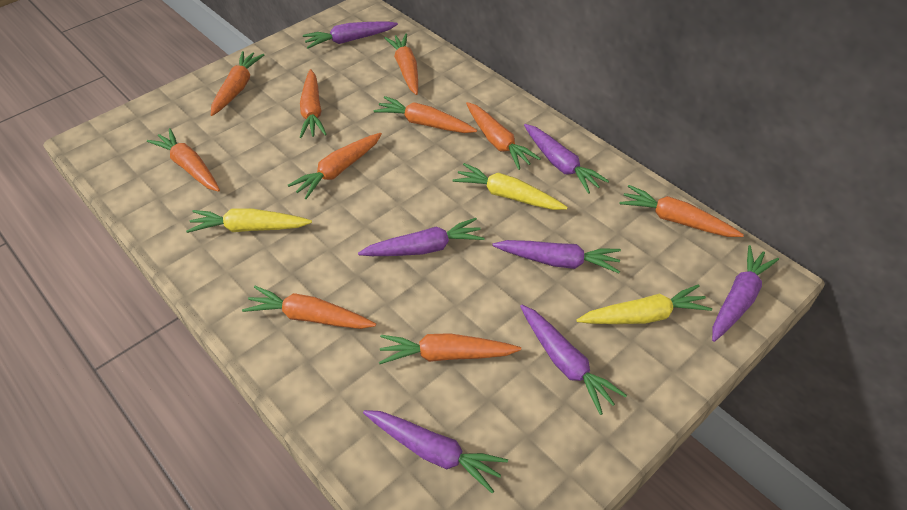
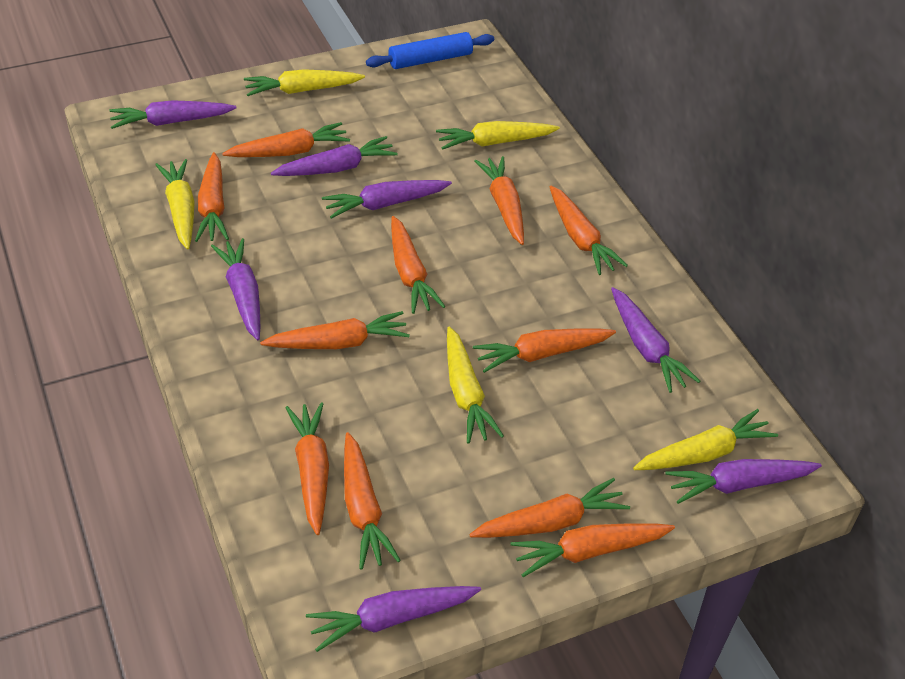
blue rolling pin: none = 0 -> [366,32,494,69] = 1
orange carrot: [147,128,220,192] [211,51,264,116] [242,286,376,329] [288,133,382,199] [300,69,327,138] [374,96,477,133] [379,333,521,364] [384,34,418,95] [466,102,541,170] [620,185,744,237] = 10 -> [195,152,229,242] [222,122,350,157] [260,311,410,349] [285,402,329,535] [344,432,401,570] [391,216,446,314] [469,478,630,538] [473,329,616,373] [474,156,524,245] [511,523,675,577] [549,185,628,275] = 11
yellow carrot: [186,208,312,233] [453,163,568,210] [576,284,712,324] = 3 -> [155,159,195,250] [244,69,365,96] [436,121,560,150] [447,326,504,444] [633,409,778,470] = 5

